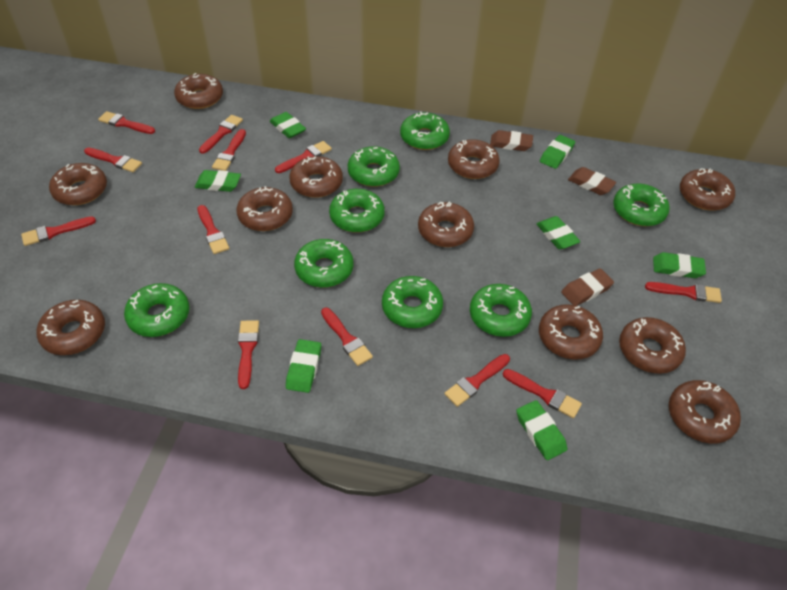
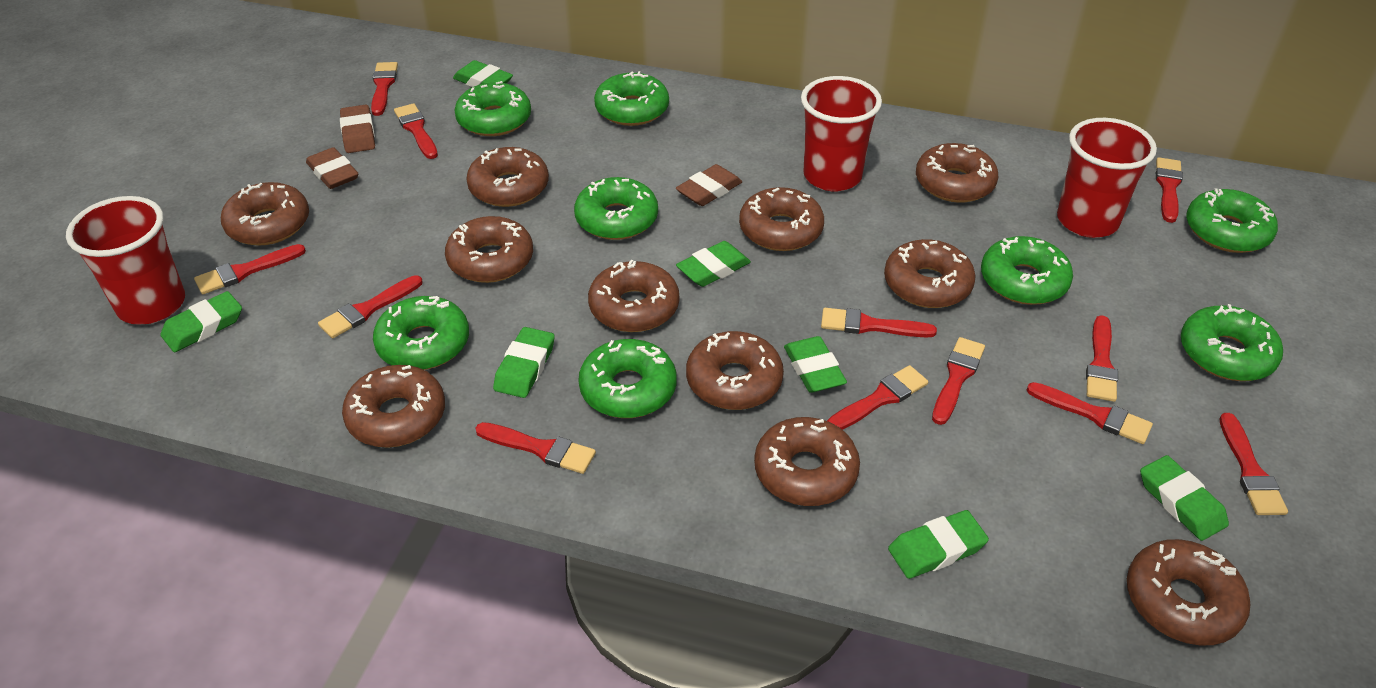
red cup: none = 0 -> [66,196,185,325] [801,76,882,191] [1057,118,1157,238] = 3

